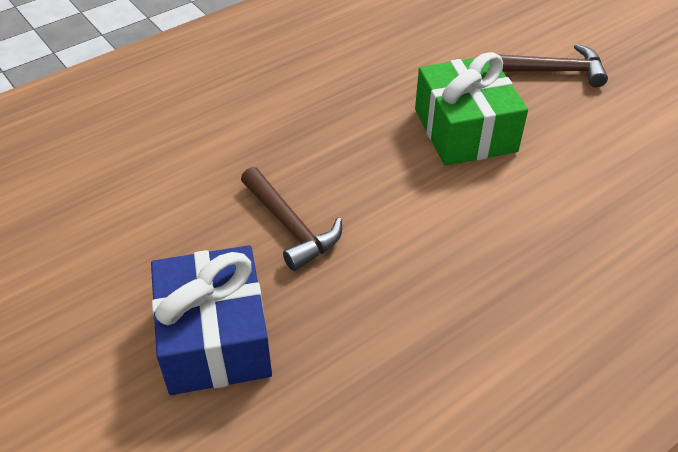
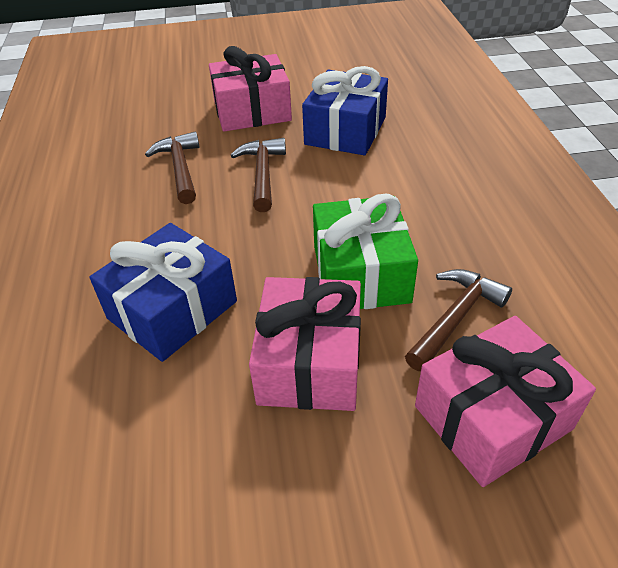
blue gift: [151,245,272,395] = 1 -> [89,223,237,362] [302,66,388,155] = 2
brown hammer: [241,167,342,271] [498,44,608,87] = 2 -> [145,132,200,204] [231,138,286,212] [405,269,512,371] = 3
pink gift: none = 0 -> [209,46,292,131] [249,277,361,411] [415,316,596,487] = 3

